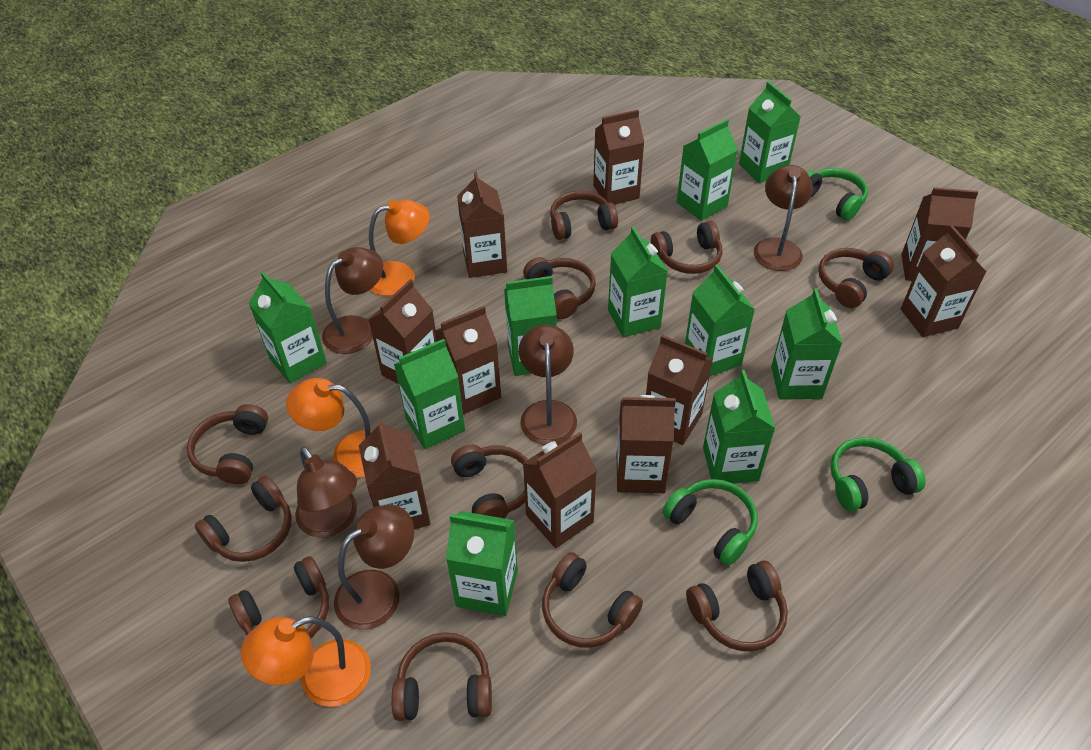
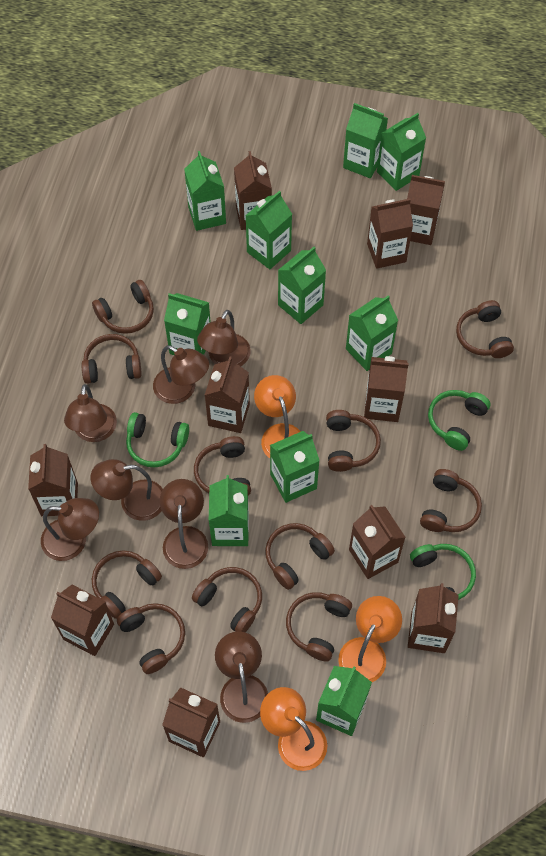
brown lamp: [295,446,357,538] [322,247,383,354] [334,504,414,630] [519,324,577,445] [754,165,813,271] = 5 -> [41,498,99,561] [64,384,117,442] [91,459,163,521] [153,345,209,404] [160,479,208,569] [197,310,251,366] [215,631,268,723] = 7

